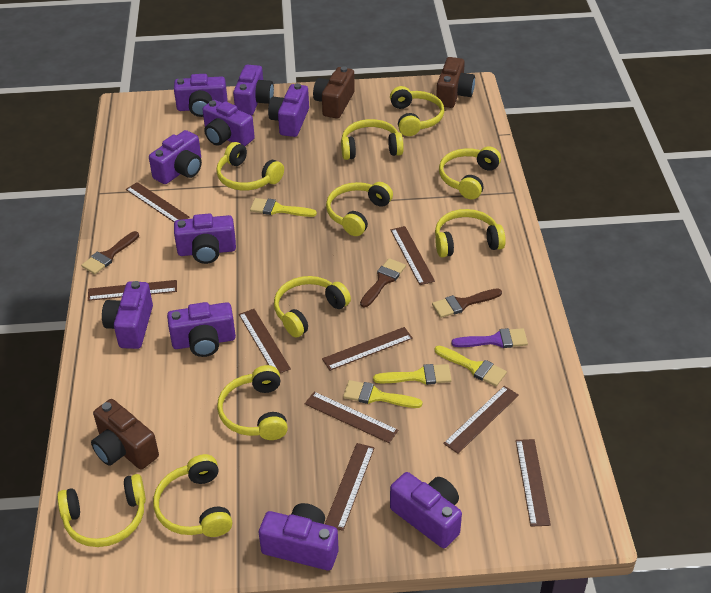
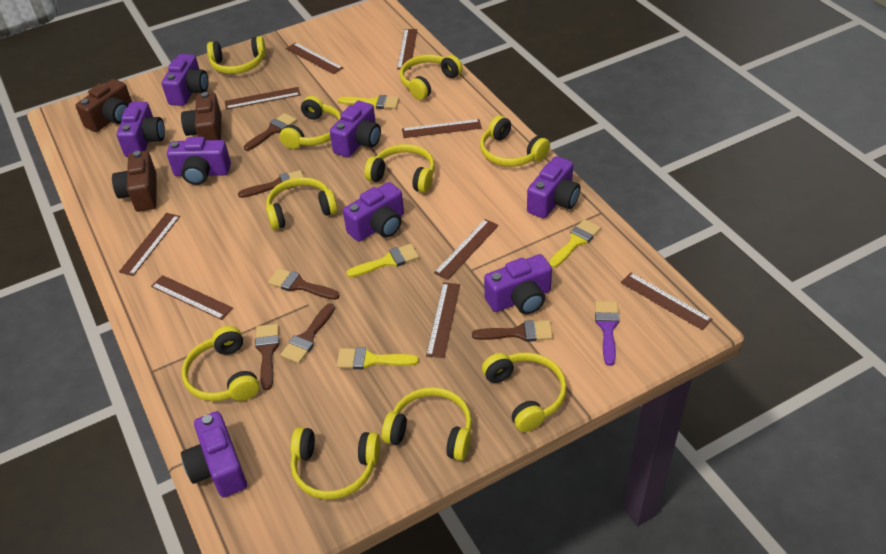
brown brush: [81,231,139,274] [360,258,406,308] [432,288,502,318] = 3 -> [238,170,304,198] [244,113,297,151] [255,324,279,390] [268,268,340,300] [280,303,335,364] [472,320,553,342] = 6
purple camera: [102,281,153,349] [149,130,202,184] [167,302,236,357] [174,74,227,117] [174,213,236,264] [203,100,255,146] [233,65,274,116] [259,503,339,570] [268,83,309,137] [390,472,462,548] = 10 -> [117,102,165,157] [162,54,208,106] [167,137,231,185] [181,411,247,497] [330,101,381,157] [343,182,404,242] [484,254,552,314] [527,156,580,218] = 8

